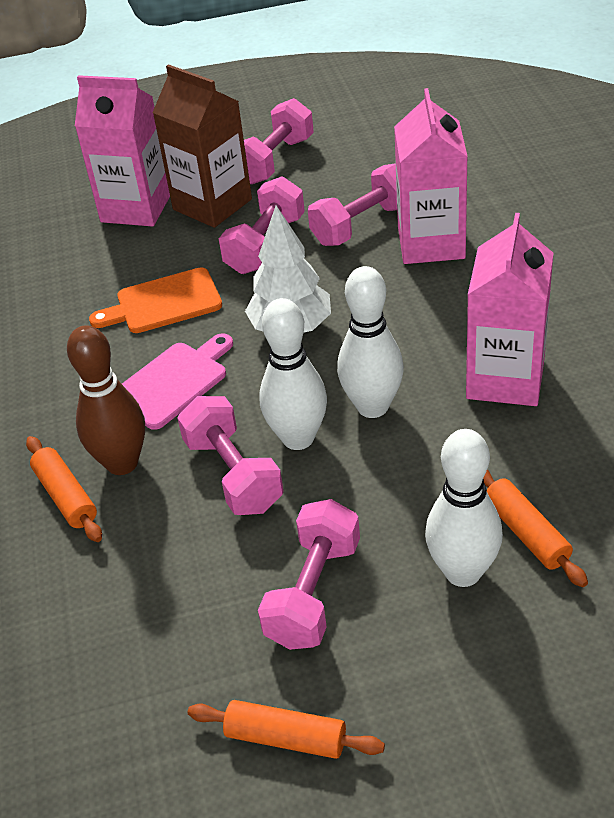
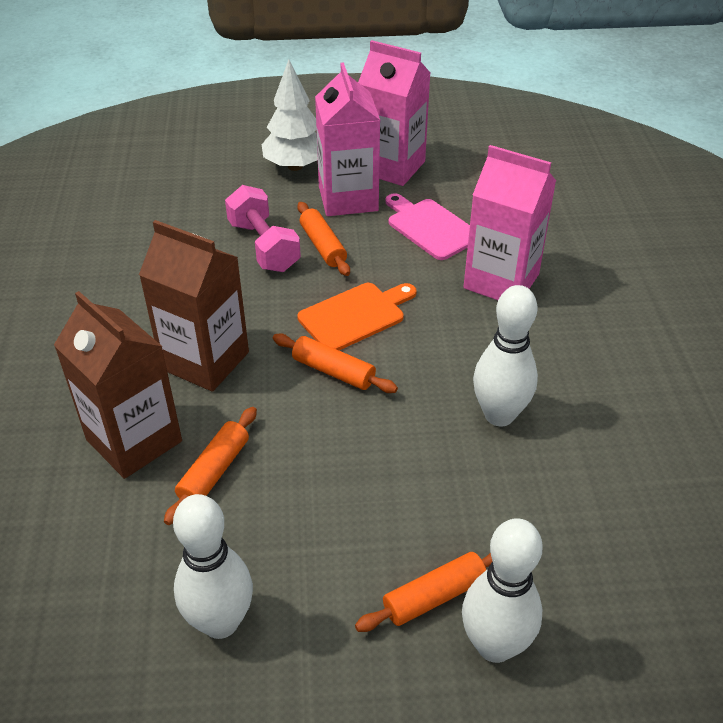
brown bowling pin: [67,325,145,475] = 1 -> none = 0
brown carton: [152,64,252,228] = 1 -> [54,291,182,479] [139,220,249,392] = 2
orange rolling pin: [26,436,102,542] [188,700,385,759] [483,469,588,587] = 3 -> [164,407,257,525] [273,333,398,393] [297,202,350,276] [355,552,493,632] = 4
pink dumbbell: [177,396,284,515] [219,176,305,274] [244,98,314,184] [258,499,360,650] [308,163,397,246] = 5 -> [225,185,301,272] = 1

